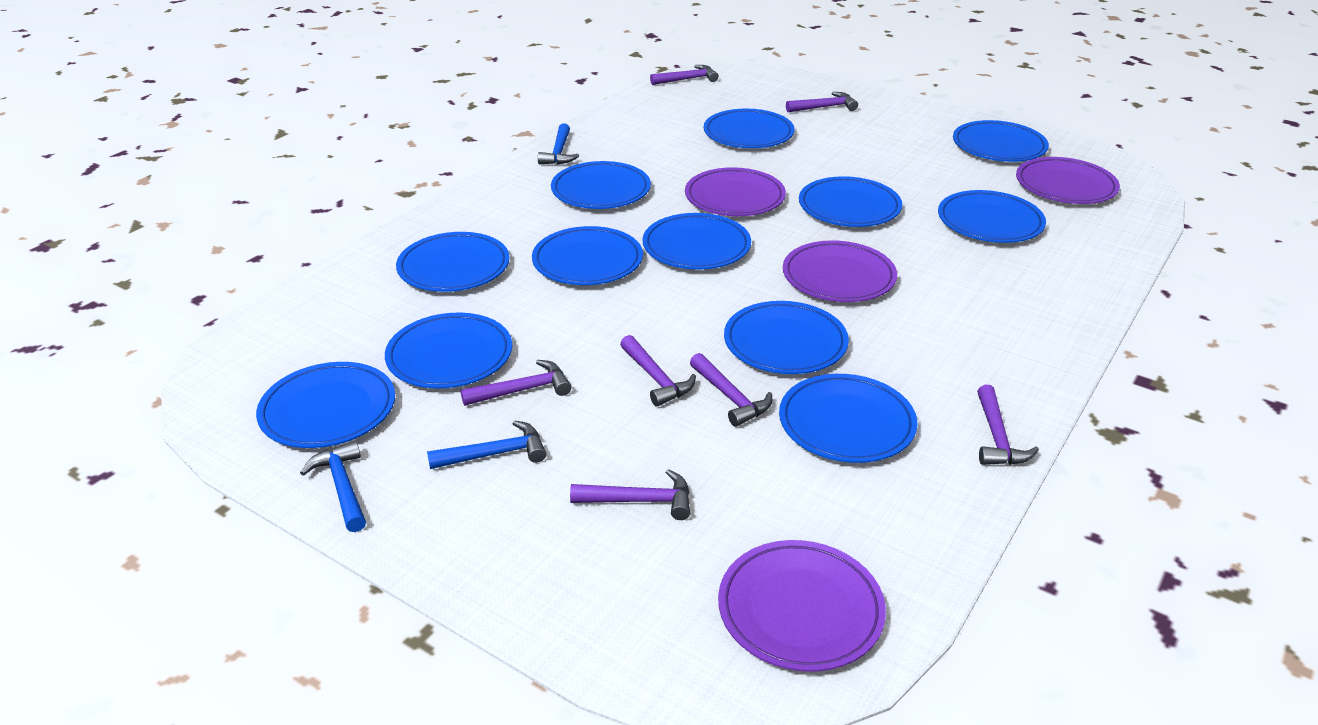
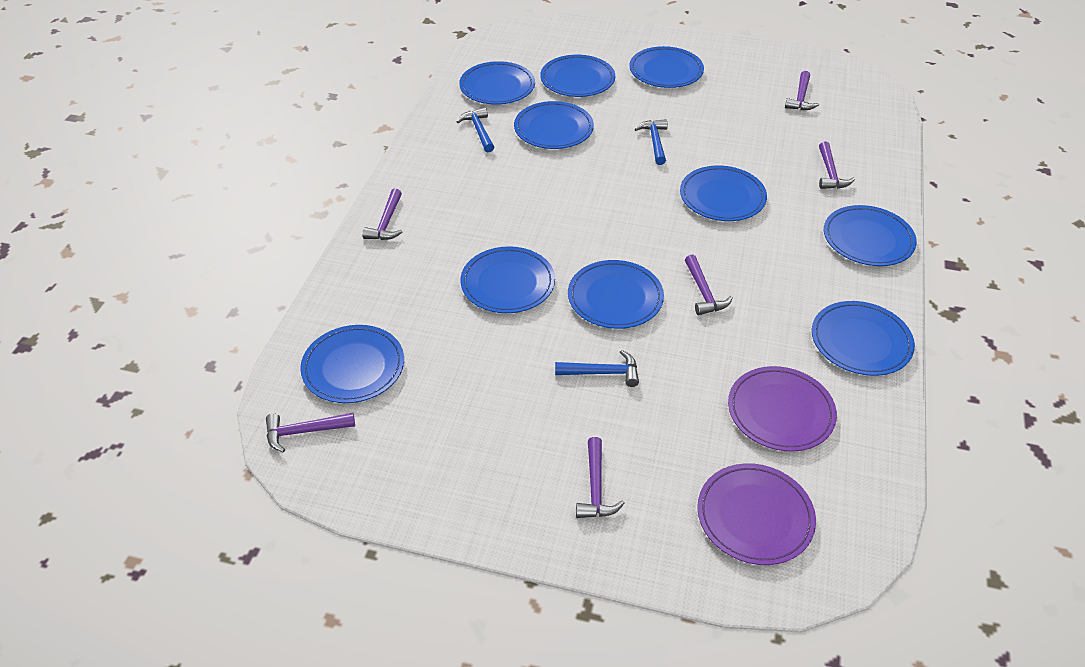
blue plate: [256,362,395,448] [385,313,512,388] [396,232,510,292] [532,226,643,285] [551,161,651,209] [643,213,751,270] [704,109,794,148] [724,301,849,374] [779,374,917,463] [799,176,902,227] [938,190,1046,243] [953,120,1049,162] = 12 -> [300,325,404,403] [459,61,535,105] [460,246,555,313] [514,101,594,149] [540,55,615,97] [568,260,664,329] [629,46,704,88] [680,166,767,221] [812,301,915,376] [824,205,917,266] = 10
purple hammer: [461,360,572,406] [570,469,690,520] [620,335,696,406] [650,65,719,85] [690,353,772,427] [786,92,858,112] [977,385,1039,465] = 7 -> [266,413,355,453] [362,189,402,240] [576,437,625,518] [685,255,733,315] [785,71,819,110] [819,142,855,189] = 6
purple plate: [685,167,786,216] [718,540,886,672] [783,240,897,302] [1016,157,1120,204] = 4 -> [697,463,816,565] [728,366,837,451] = 2

